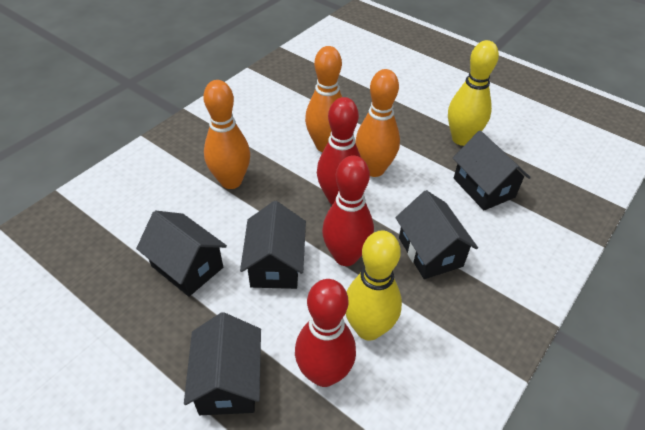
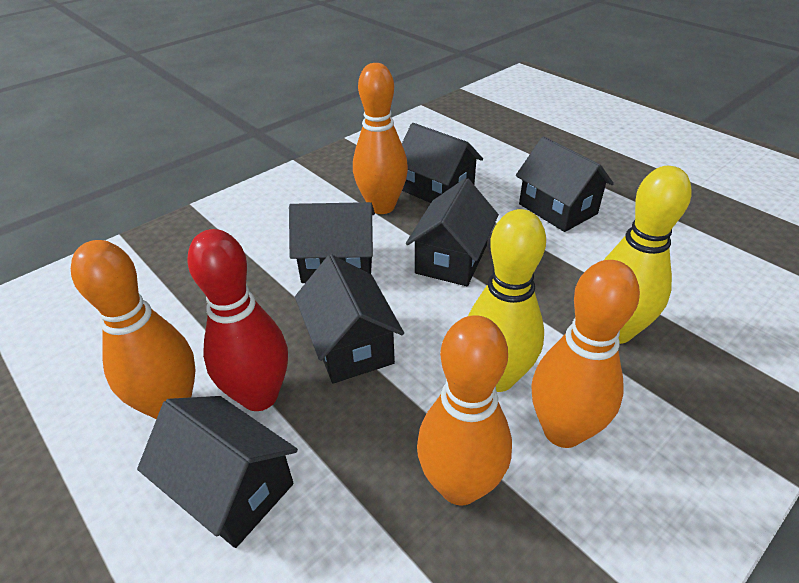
black house: [136,210,227,297] [184,312,261,415] [240,201,306,289] [395,190,478,279] [453,131,531,210] = 5 -> [137,396,298,548] [289,202,375,283] [295,254,404,384] [402,123,483,203] [406,178,499,286] [516,136,614,232] = 6
orange bowling pin: [203,80,250,189] [305,46,342,152] [355,69,400,177] = 3 -> [71,240,196,419] [353,63,408,214] [417,315,512,506] [531,260,640,448] = 4
red bowling pin: [295,279,356,387] [317,97,361,205] [322,155,374,266] = 3 -> [187,229,288,411] = 1

